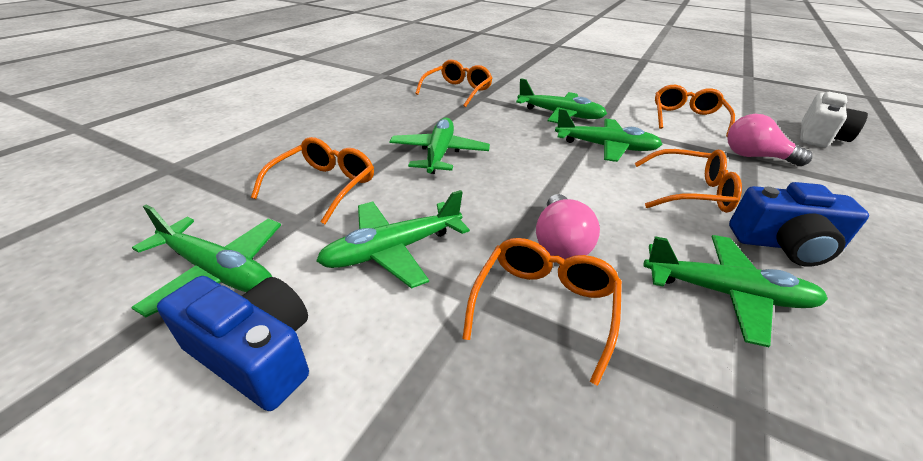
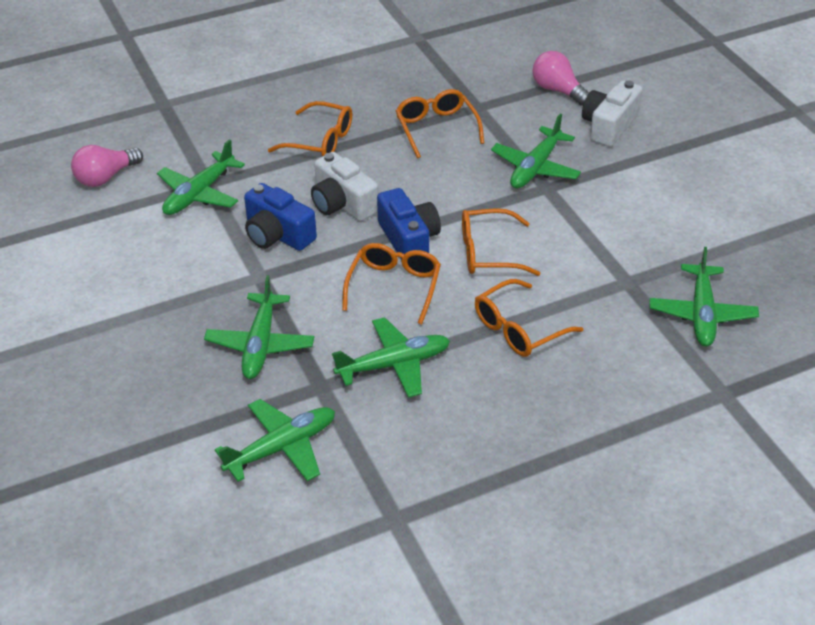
white camera: [800,92,868,148] = 1 -> [311,152,378,221] [582,80,643,147] = 2

